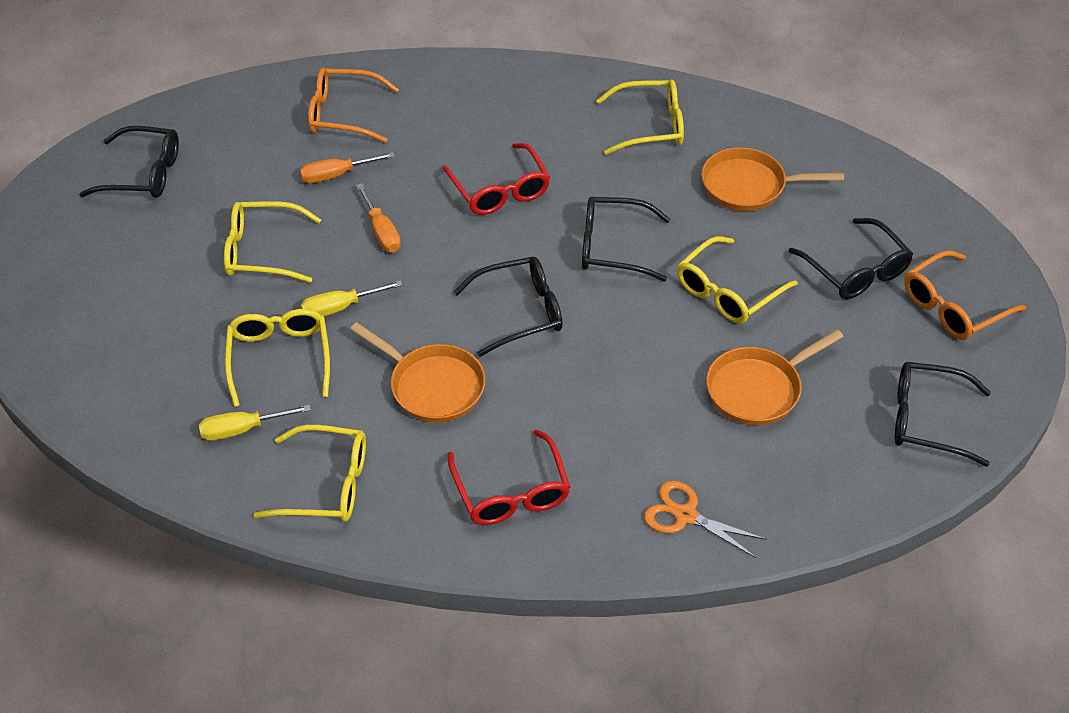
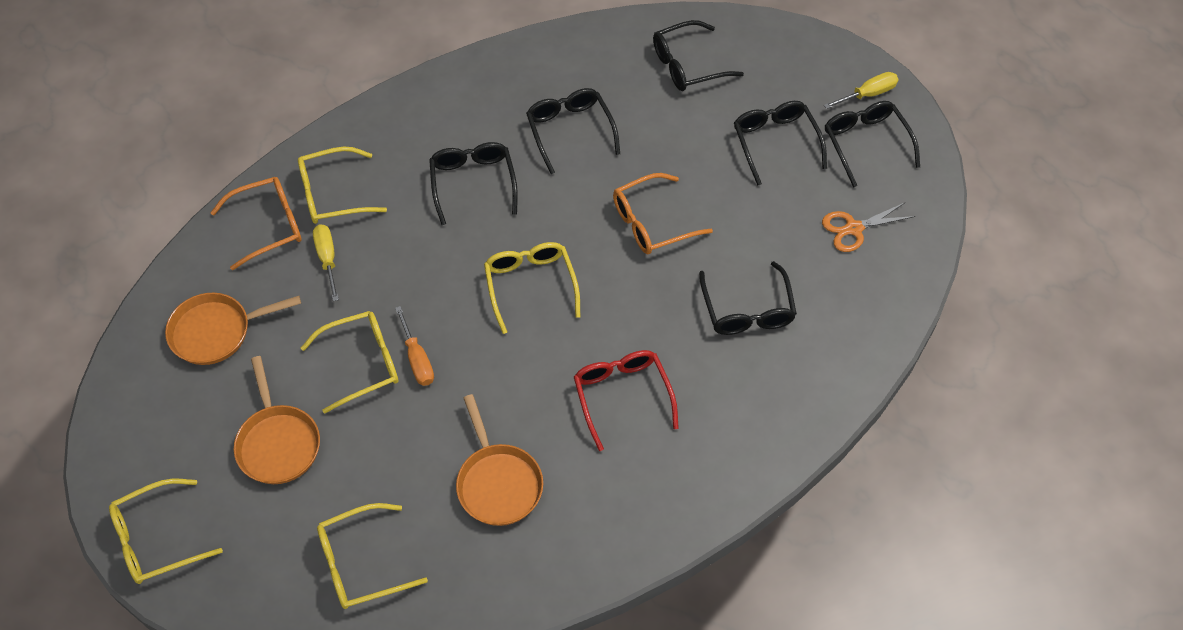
black glasses: [80,126,179,198] [454,257,563,357] [582,197,670,281] [789,218,913,299] [895,362,991,467] = 5 -> [429,142,518,225] [526,88,620,174] [653,20,744,91] [699,261,797,335] [734,101,827,186] [825,101,920,188] = 6
orange screwdriver: [300,152,395,183] [356,183,401,252] = 2 -> [395,306,434,386] = 1
red glasses: [442,143,550,215] [447,429,570,525] = 2 -> [574,350,679,451] = 1

